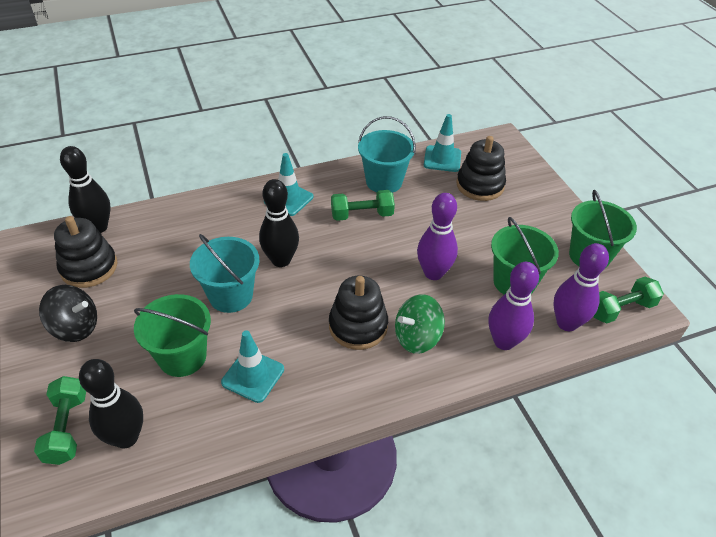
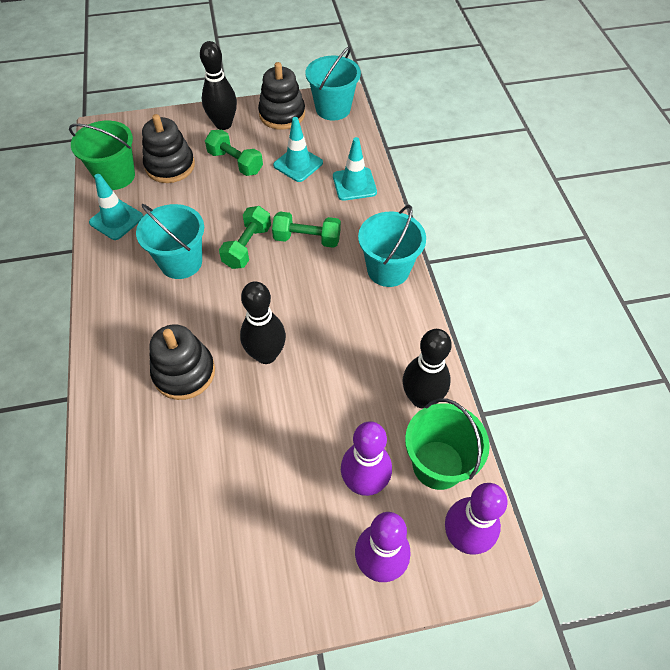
black spinning top: [39,285,97,342] = 1 -> none = 0
green bucket: [134,294,211,377] [491,217,559,294] [569,190,637,267] = 3 -> [69,121,135,190] [405,399,490,490] = 2
green spinning top: [395,294,445,354] = 1 -> none = 0
turquoise bucket: [190,234,259,313] [358,116,416,193] = 2 -> [136,204,204,279] [306,46,361,120] [358,205,426,287] = 3

